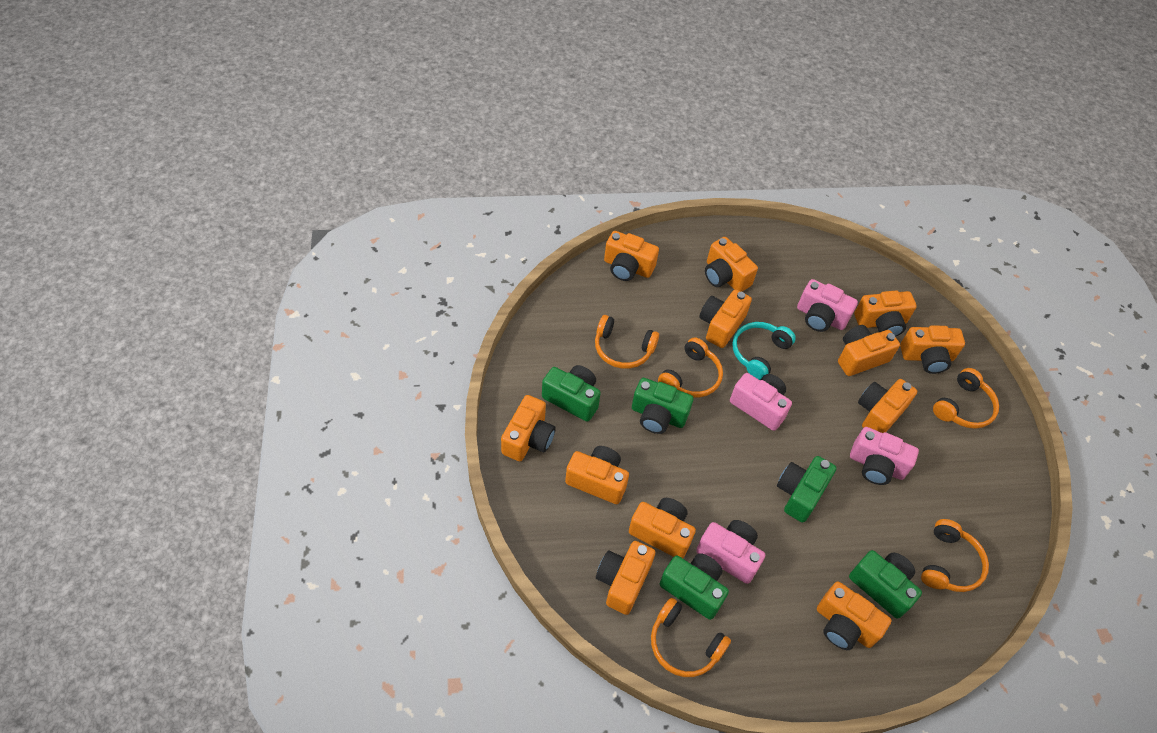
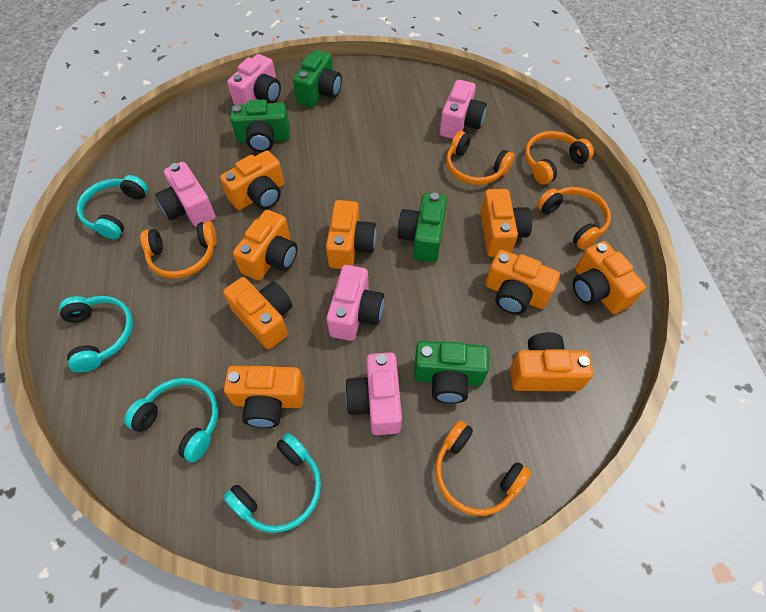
green camera: [542,365,601,422] [632,378,694,434] [660,553,729,620] [777,456,836,523] [849,550,922,619] = 5 -> [230,100,290,152] [293,50,342,107] [397,193,447,262] [414,341,489,403] = 4
orange camera: [501,395,556,461] [565,446,629,504] [596,541,655,615] [604,231,659,281] [629,498,696,558] [699,289,752,348] [705,237,758,292] [817,582,892,650] [838,325,900,376] [854,291,917,337] [858,379,917,433] [900,325,965,374] = 12 -> [220,150,284,210] [223,277,292,349] [224,366,305,428] [233,210,298,281] [326,200,376,269] [480,189,532,257] [486,250,560,314] [510,332,594,391] [573,241,646,314] = 9
pink camera: [696,520,765,584] [730,373,792,431] [797,279,858,332] [850,427,919,485] = 4 -> [155,162,216,227] [227,54,281,105] [327,265,384,341] [345,352,402,435] [440,80,487,139] = 5
turquoise headphones: [732,322,796,380] = 1 -> [59,296,133,372] [76,175,148,239] [124,378,218,462] [224,433,321,533] = 4

